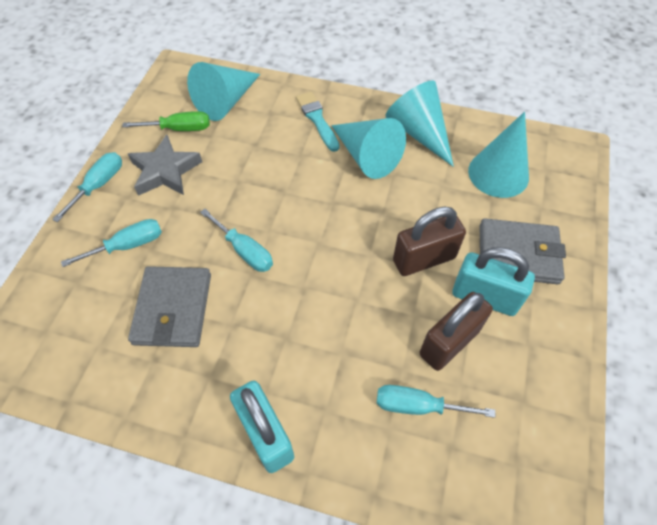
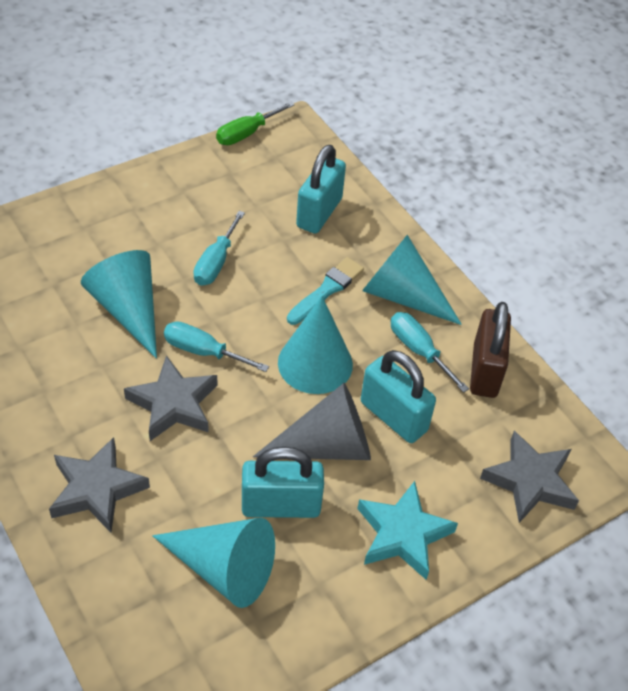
brown padlock: [393,206,466,276] [420,292,493,371] = 2 -> [470,302,511,398] = 1
grey cone: none = 0 -> [253,383,371,460] = 1
grey star: [128,135,202,196] = 1 -> [49,437,150,533] [124,356,218,441] [480,431,579,523] = 3
grey wallet: [128,266,211,347] [480,218,566,284] = 2 -> none = 0
turquoise padlock: [230,381,294,473] [452,247,535,316] = 2 -> [242,447,324,518] [296,145,346,234] [361,350,436,443] = 3
turquoise screwdriver: [52,152,122,222] [61,219,162,267] [200,209,273,272] [377,385,495,418] = 4 -> [164,321,269,372] [193,211,245,286] [391,312,469,393] = 3
turquoise star: none = 0 -> [357,481,458,580] = 1

